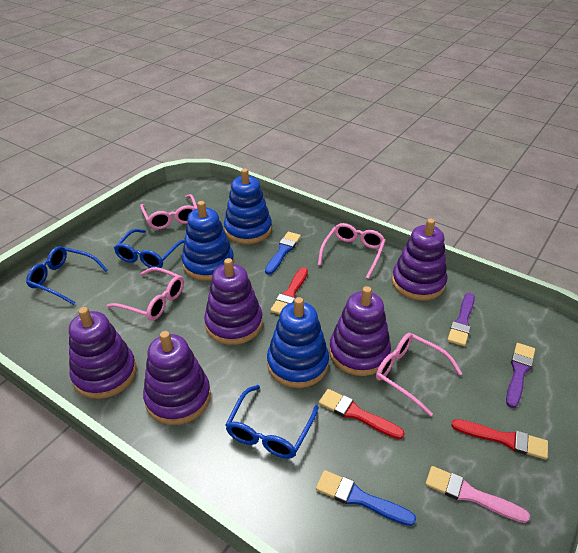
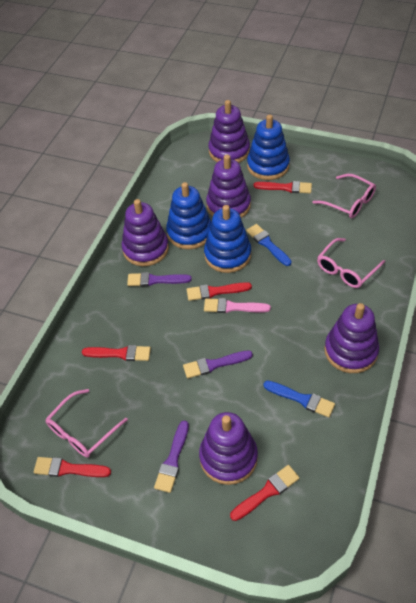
blue glasses: [26,246,108,305] [114,229,185,268] [225,385,319,459] = 3 -> none = 0
pink glasses: [107,267,184,321] [140,194,198,229] [318,223,386,279] [376,333,462,417] = 4 -> [45,389,128,458] [312,174,376,218] [317,238,385,288] = 3
purple brush: [447,293,475,346] [506,343,535,408] = 2 -> [127,272,192,286] [154,421,189,493] [183,351,253,378] = 3
red brush: [270,267,308,315] [319,389,405,439] [451,419,548,460] = 3 -> [34,457,111,477] [82,345,151,361] [187,282,252,301] [230,465,299,521] [254,181,312,193] = 5

